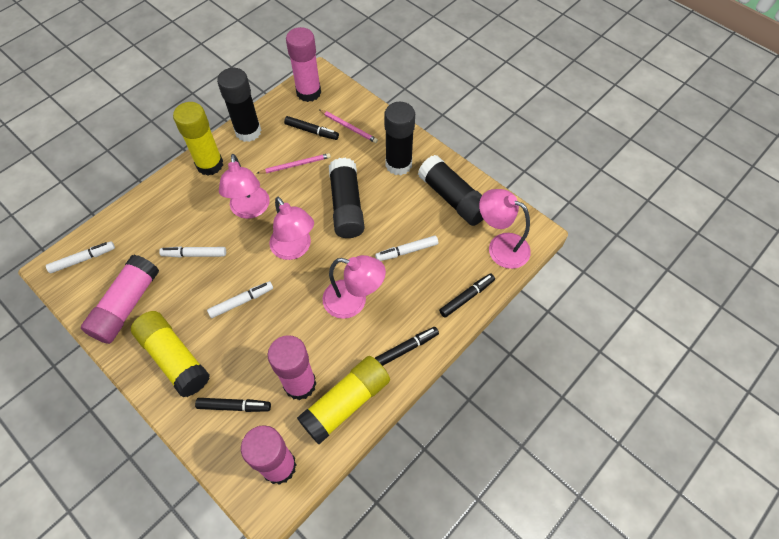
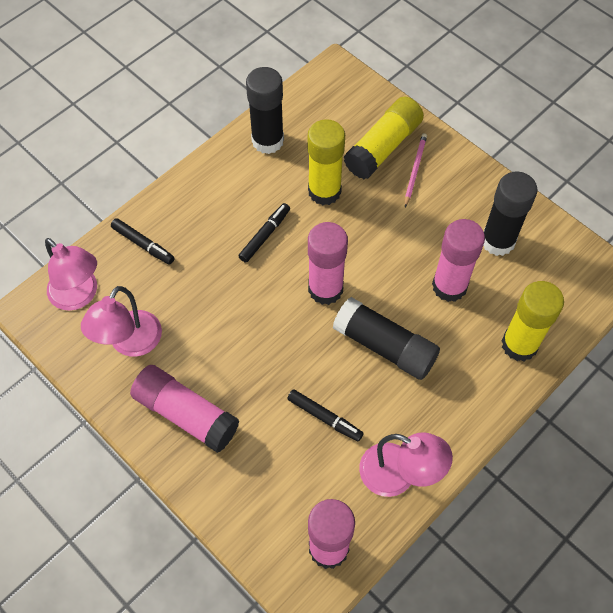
black glue stick: [217,68,261,142] [329,158,365,238] [384,102,415,175] [418,155,484,226] = 4 -> [246,67,284,154] [333,297,440,380] [483,171,538,256] = 3
black marker: [195,398,271,412] [284,116,339,140] [375,327,439,366] [439,273,495,318] = 4 -> [111,218,175,265] [238,203,290,263] [287,389,364,442] = 3
pink lamp: [219,154,270,219] [269,197,314,260] [322,255,386,319] [479,189,531,269] = 4 -> [45,238,97,311] [81,286,162,357] [359,432,453,497] = 3
pink pencil: [258,153,331,174] [320,110,378,143] = 2 -> [405,133,427,207] = 1
white marker: [46,241,115,273] [159,246,226,257] [207,281,273,318] [375,235,438,261] = 4 -> none = 0

